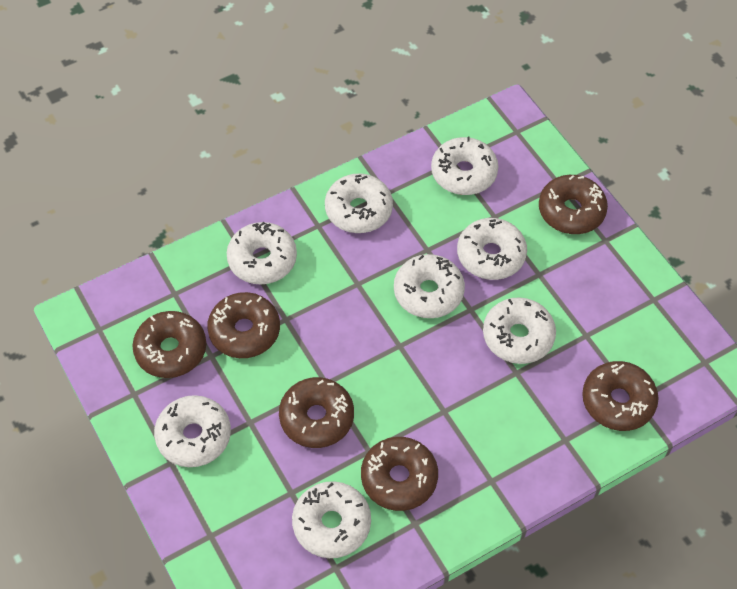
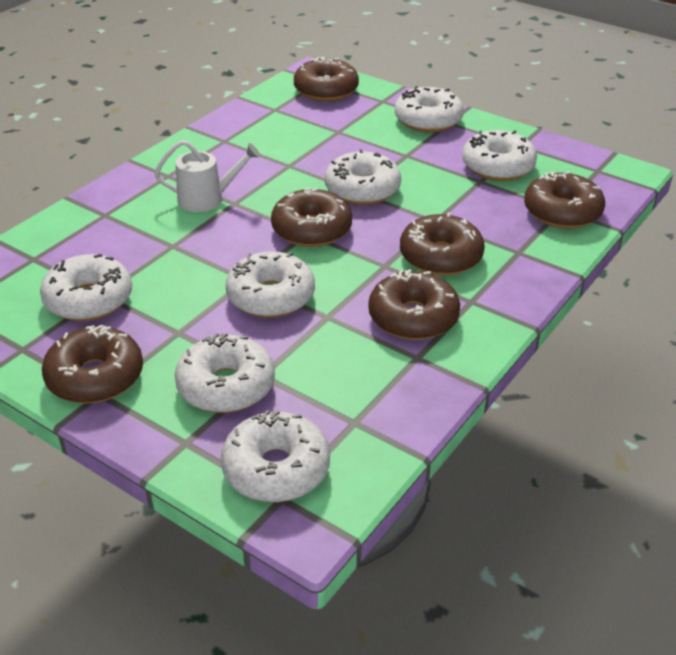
white donut: [154,395,231,467] [227,222,297,284] [292,481,371,558] [325,174,393,233] [394,254,465,318] [431,137,498,195] [457,218,527,280] [483,297,556,364] = 8 -> [40,254,132,321] [175,333,275,413] [221,410,330,502] [226,251,315,318] [325,149,401,205] [395,86,464,133] [462,130,537,181] = 7
white watering can: none = 0 -> [154,140,260,212] = 1

